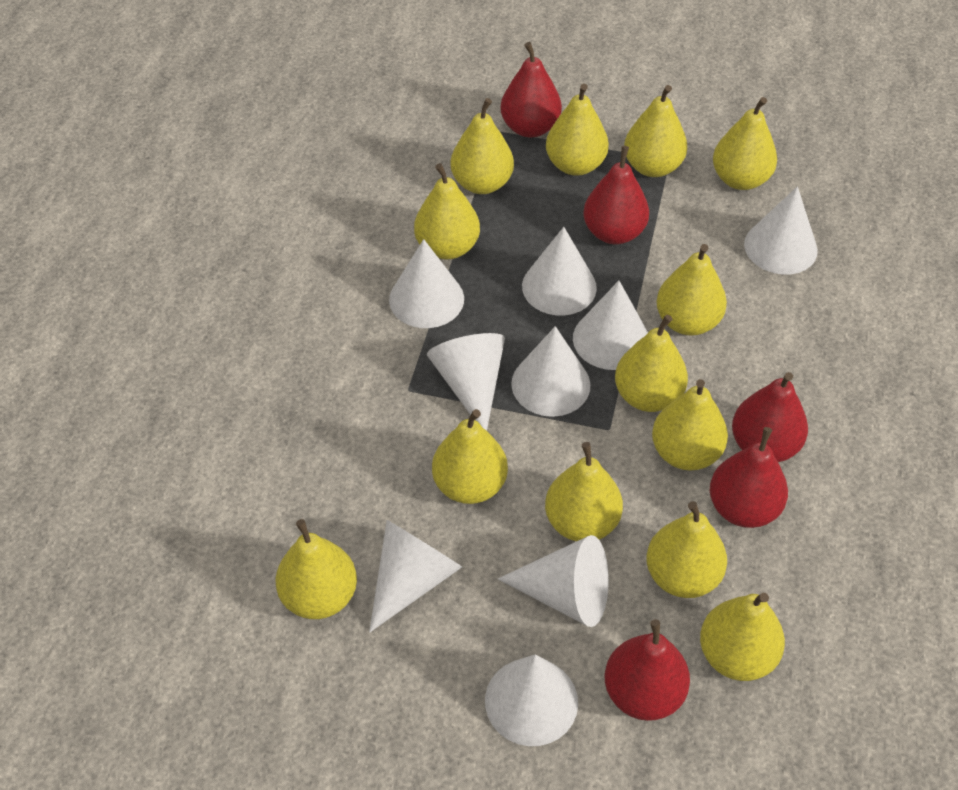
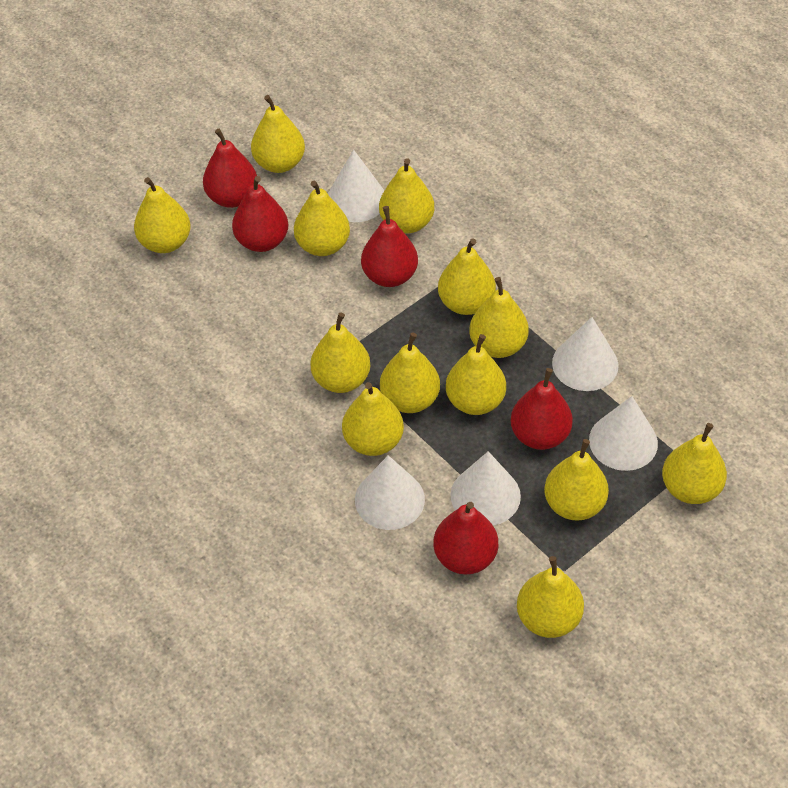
white cone: [369,520,462,632] [389,239,464,328] [427,333,505,431] [485,654,578,746] [498,535,609,627] [511,326,590,417] [522,227,597,315] [573,281,648,370] [744,186,818,275] = 9 -> [328,150,385,222] [355,455,425,530] [450,451,521,525] [552,317,618,391] [589,396,658,471] = 5

